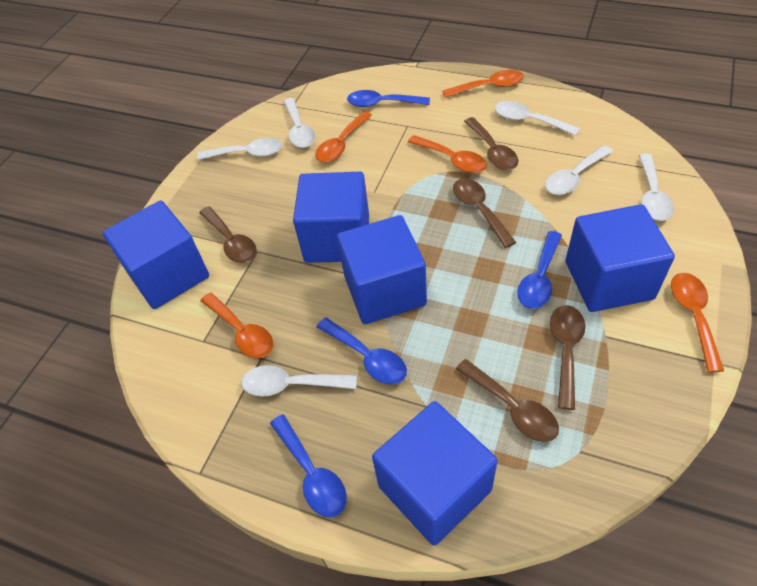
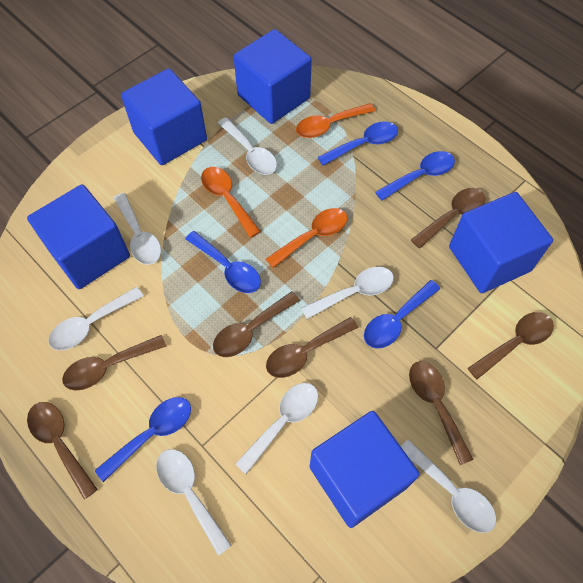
blue spoon: [270,414,347,517] [316,317,407,384] [347,90,430,107] [517,231,562,309] = 4 -> [95,397,191,482] [185,231,261,293] [318,121,398,166] [364,280,440,349] [375,151,455,201] = 5
brown spoon: [199,206,257,263] [453,178,516,248] [456,359,559,442] [464,117,519,170] [550,305,585,410] = 5 -> [27,402,98,499] [62,335,166,390] [213,291,300,357] [266,317,358,378] [409,361,474,465] [411,188,485,248] [467,312,554,379] = 7
orange spoon: [200,292,274,358] [315,111,372,163] [408,135,487,173] [442,70,524,98] [671,273,724,373] = 5 -> [201,167,261,238] [266,208,347,268] [296,103,375,138] = 3
white spoon: [197,138,282,160] [241,365,357,397] [283,98,315,148] [495,101,580,136] [545,145,613,195] [639,154,674,221] = 6 -> [48,287,143,350] [114,193,161,265] [156,449,232,556] [218,117,277,175] [235,383,318,474] [301,267,394,319] [401,439,496,533] = 7

